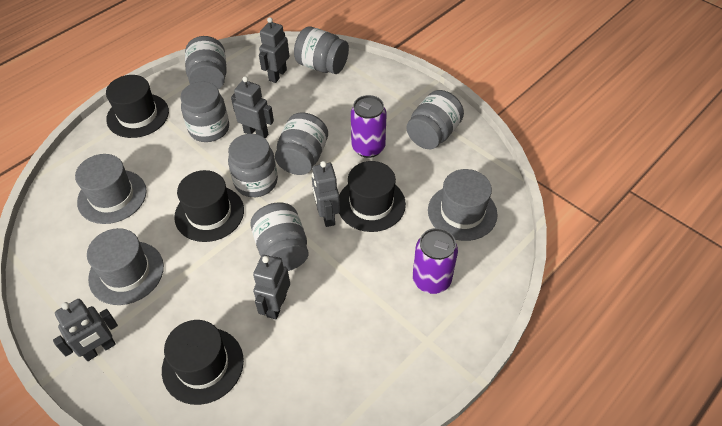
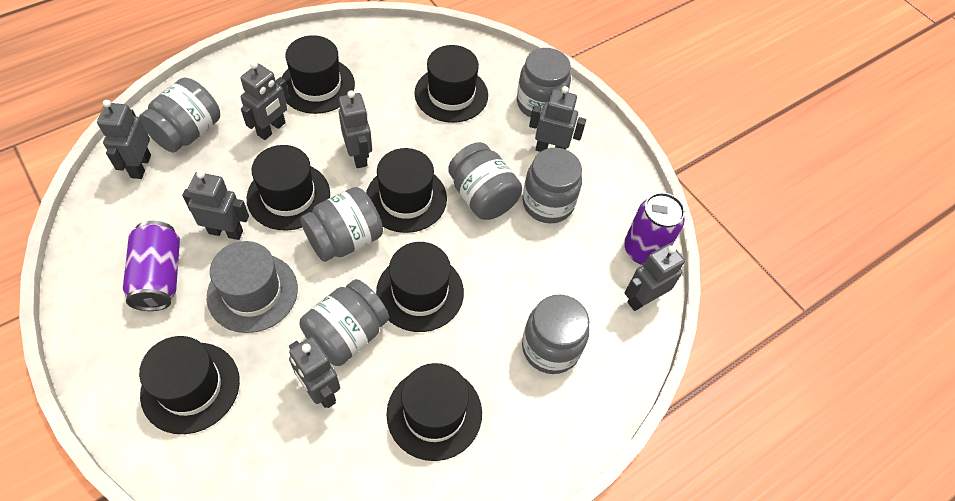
black hat: [106,75,169,138] [162,320,244,405] [174,170,244,242] [339,161,406,232] = 4 -> [139,336,240,434] [247,145,330,231] [281,35,355,114] [366,148,447,233] [376,242,464,332] [386,363,482,461] [415,45,488,123] = 7
grey hat: [75,154,147,224] [87,228,164,305] [428,169,498,241] = 3 -> [207,241,298,333] = 1
grey robot: [53,299,118,361] [231,76,274,139] [253,255,290,319] [259,17,289,83] [312,161,340,227] = 5 -> [97,100,151,179] [182,171,249,240] [240,61,290,140] [289,337,340,408] [339,90,372,168] [529,86,586,152] [625,243,685,311] = 7

